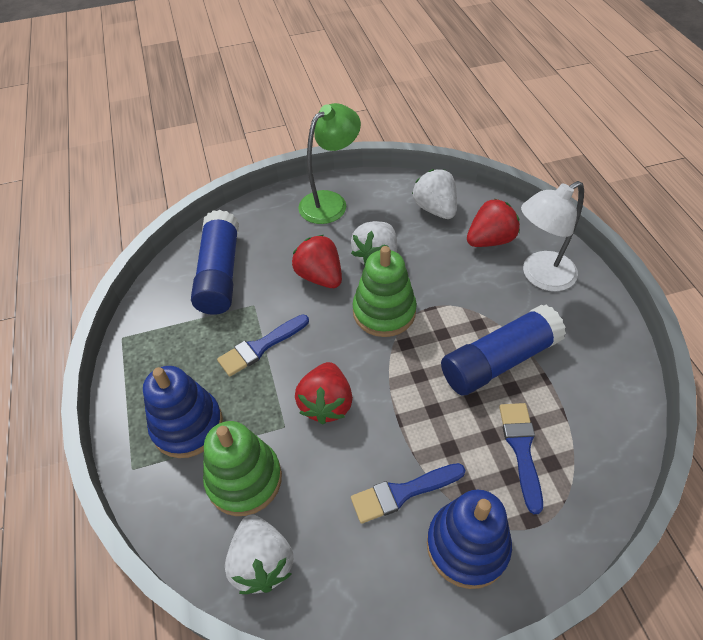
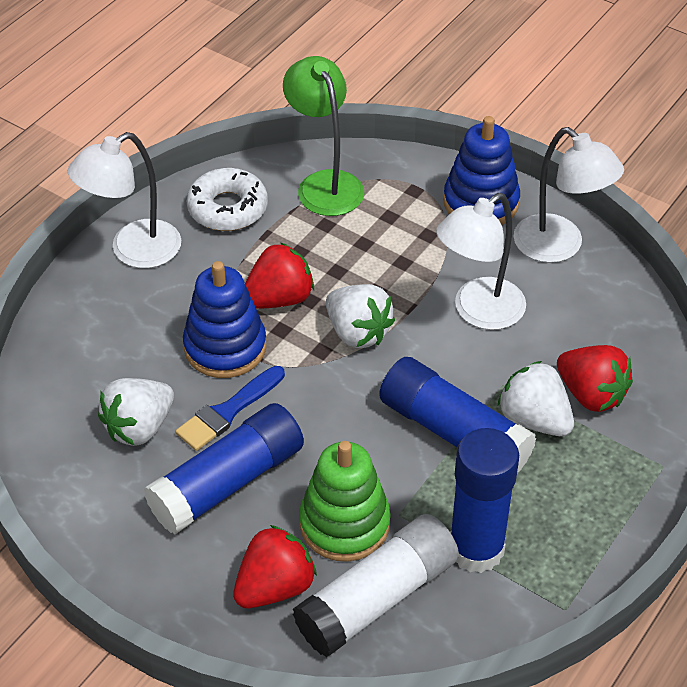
blue brush: [217,314,309,377] [351,463,465,524] [499,403,543,514] = 3 -> [175,366,285,451] = 1
blue glue stick: [191,210,239,315] [441,305,566,396] = 2 -> [144,403,304,534] [379,357,537,473] [450,428,519,573] = 3
green stacking toy: [203,421,282,516] [353,246,417,337] = 2 -> [299,441,391,562] = 1
white donut: none = 0 -> [187,168,268,231] = 1
white glue stick: none = 0 -> [293,514,459,657] = 1
white lamp: [521,181,584,291] = 1 -> [68,132,181,268] [436,193,526,330] [513,127,624,263] = 3

